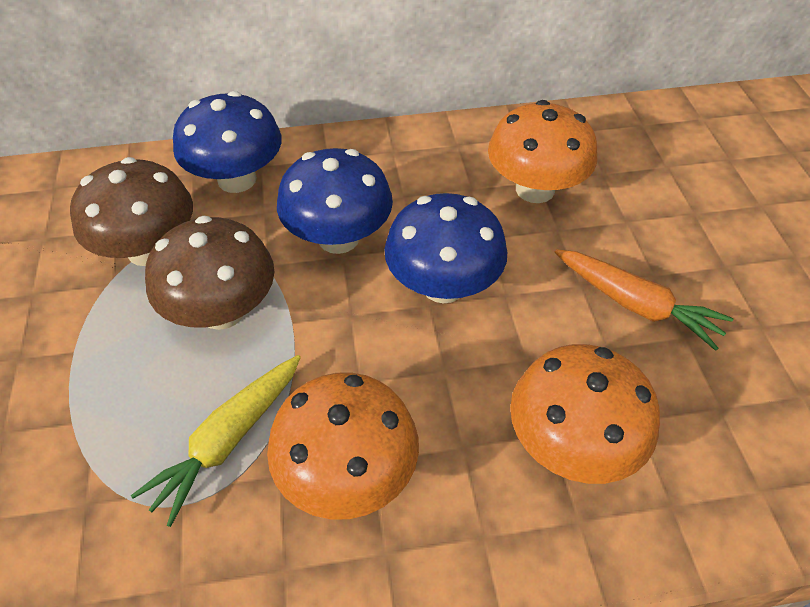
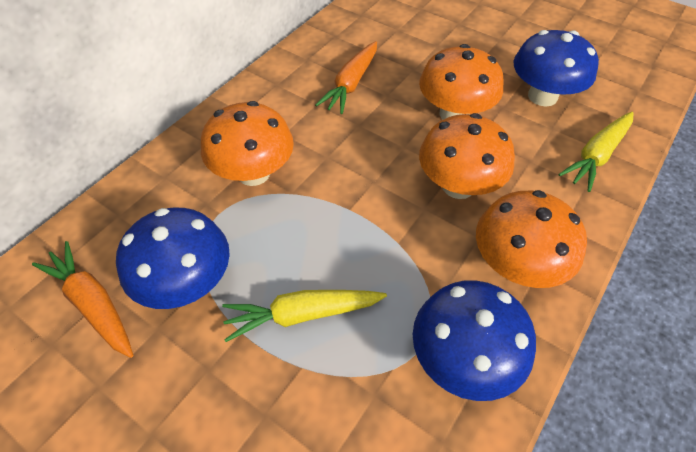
brown mushroom: [70,157,193,266] [145,216,274,330] = 2 -> none = 0
orange carrot: [554,249,733,351] = 1 -> [32,241,134,358] [315,41,377,114] = 2
orange mushroom: [267,373,419,520] [488,100,597,203] [510,344,660,484] = 3 -> [201,101,294,186] [419,44,503,120] [419,113,515,199] [476,190,587,288] = 4
yellow carrot: [131,355,301,527] = 1 -> [222,290,387,342] [559,112,633,192] = 2

